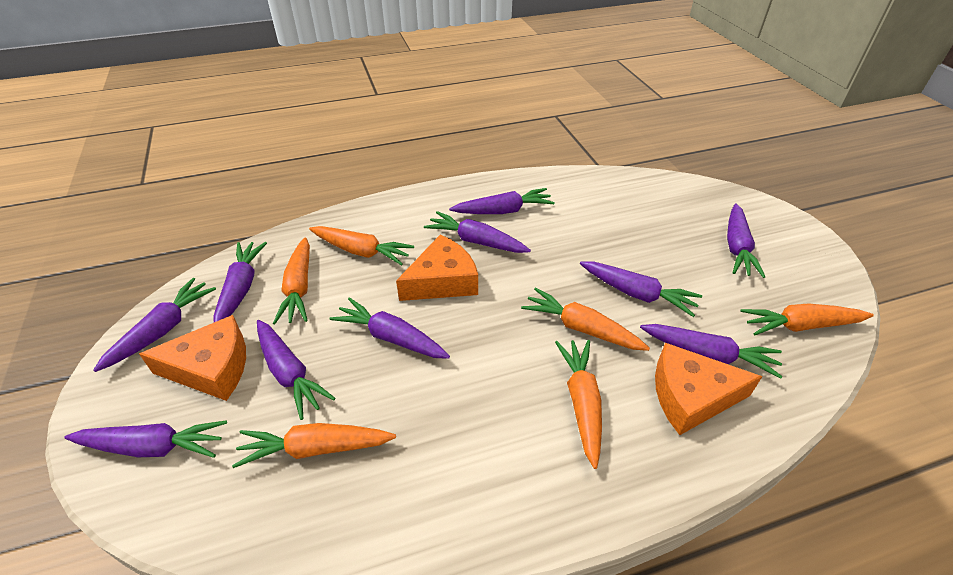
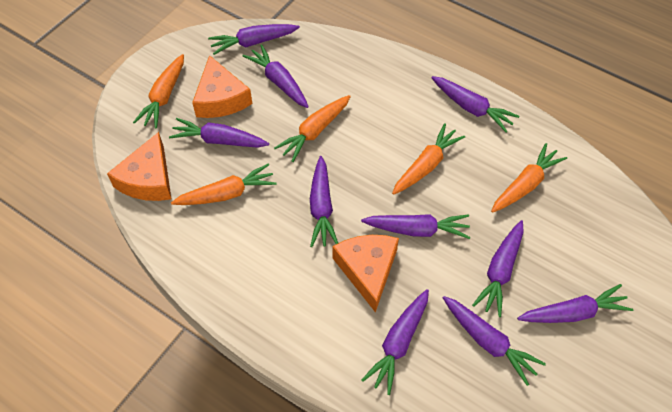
orange carrot: [232,423,396,468] [273,237,310,324] [309,226,414,266] [521,287,650,351] [555,340,602,469] [741,303,874,335] = 6 -> [133,54,184,129] [171,163,277,205] [274,95,351,162] [392,123,465,195] [491,143,567,213] = 5

